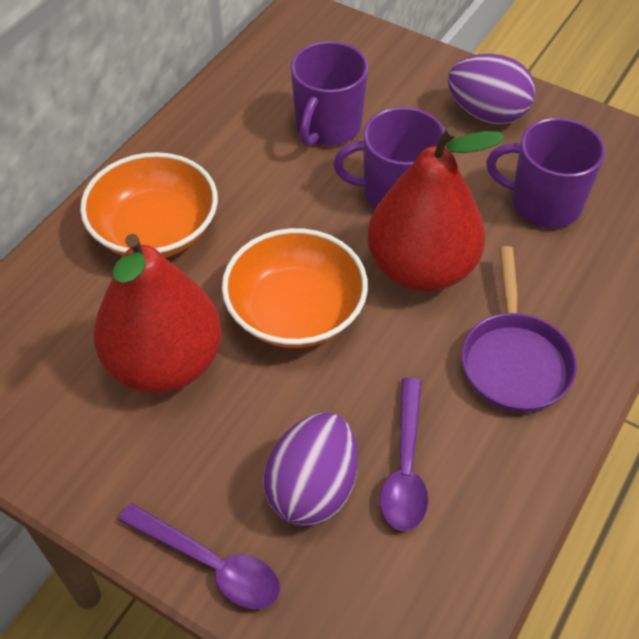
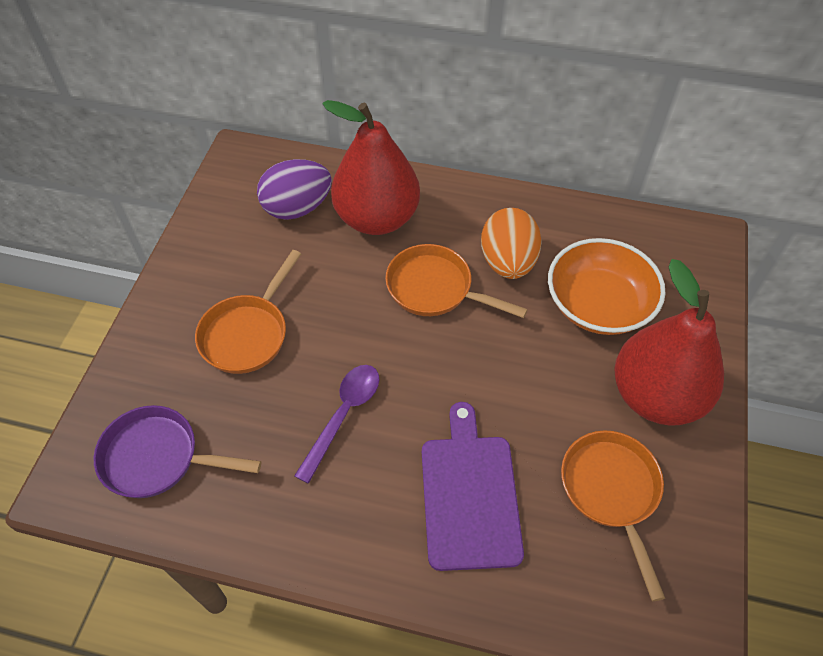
orange bowl: [80,152,218,258] [222,228,368,348] = 2 -> [548,238,666,335] = 1
orange egg: none = 0 -> [481,208,542,279] = 1
orange pan: none = 0 -> [195,250,301,374] [385,244,528,318] [561,430,665,601] = 3
purple cutting board: none = 0 -> [422,402,524,571] = 1
purple egg: [263,413,358,526] [448,54,536,124] = 2 -> [257,159,332,220] = 1
purple mug: [291,41,368,146] [333,107,445,208] [486,118,605,228] = 3 -> none = 0
purple spoon: [118,503,280,609] [380,378,428,531] = 2 -> [294,365,379,484] = 1

